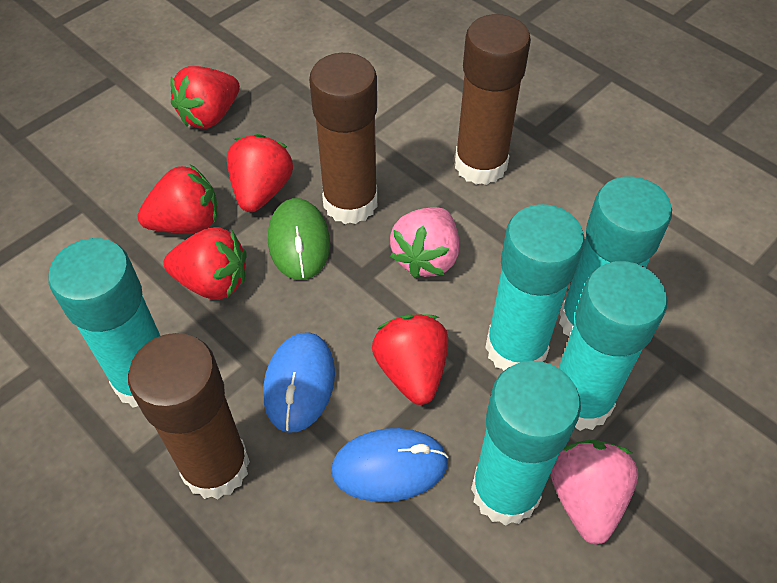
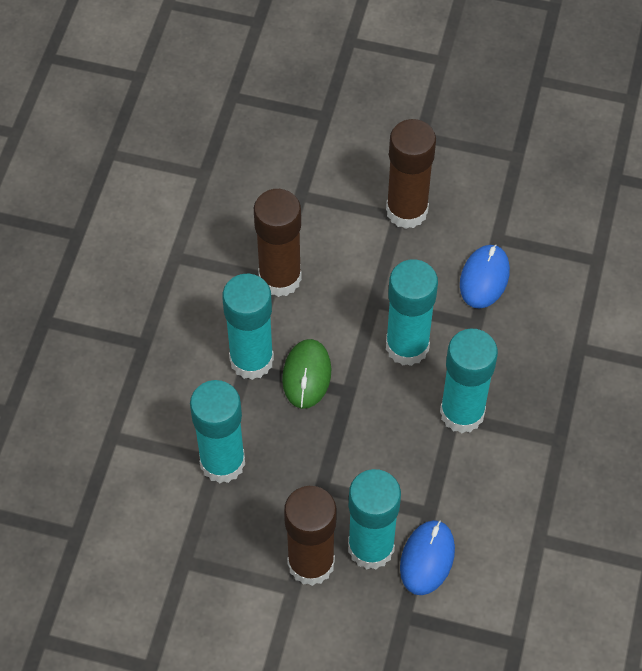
pink strawberry: [390,207,459,278] [551,440,638,545] = 2 -> none = 0
red strawberry: [137,164,218,233] [163,227,246,300] [171,66,240,129] [227,134,293,212] [372,314,448,405] = 5 -> none = 0

